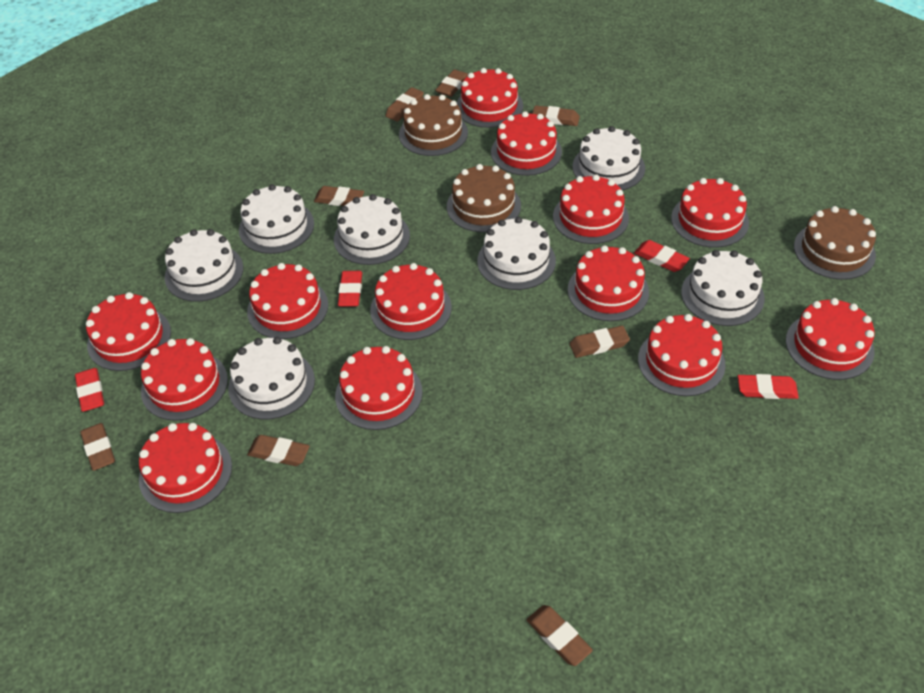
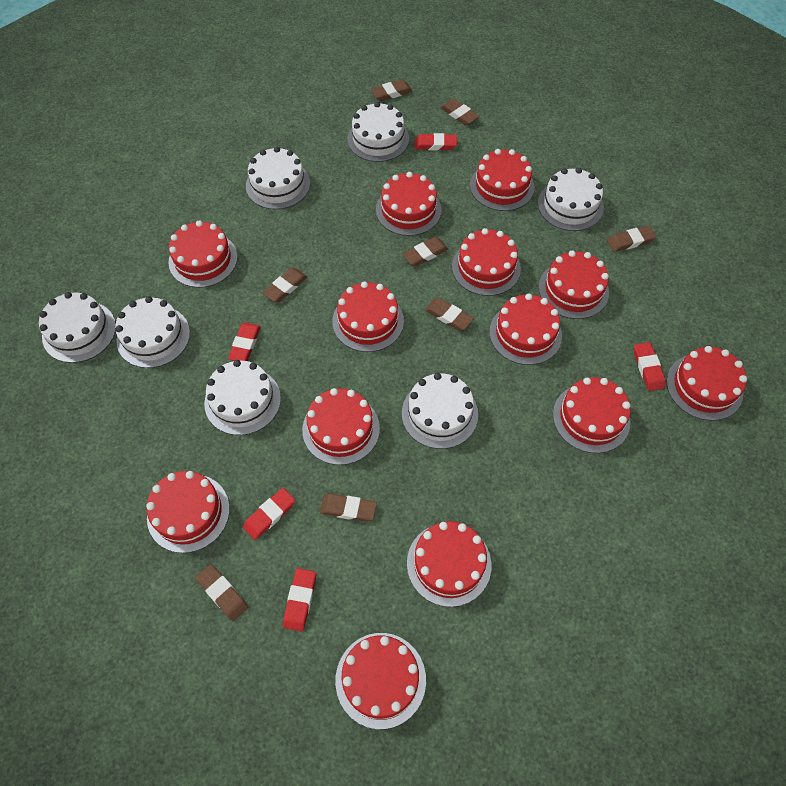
brown cake: [399,94,468,156] [447,164,521,232] [794,206,876,280] = 3 -> none = 0
red eraser: [75,368,104,412] [338,271,362,307] [634,240,690,272] [738,374,799,399] = 4 -> [228,323,261,361] [243,488,295,540] [283,568,316,632] [415,133,457,150] [634,342,666,391] = 5

